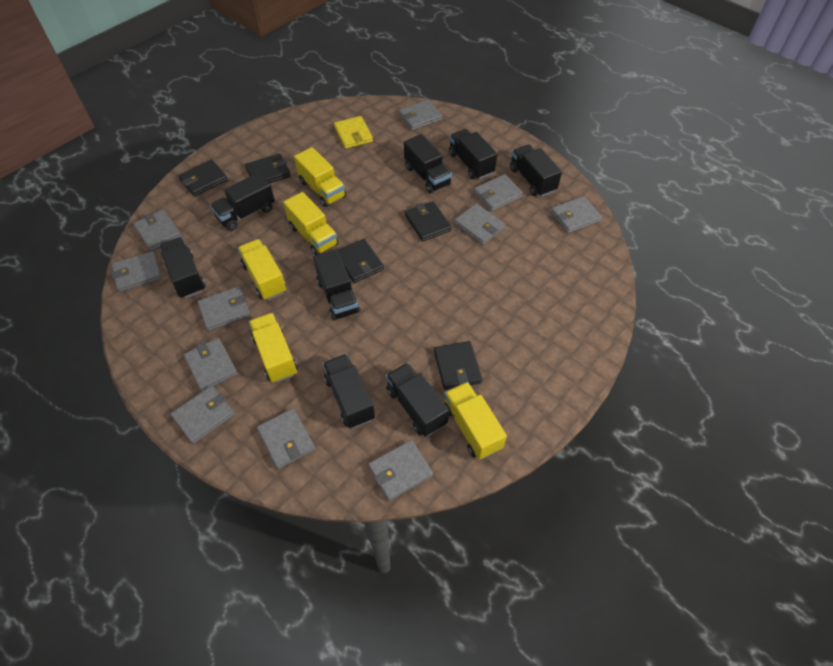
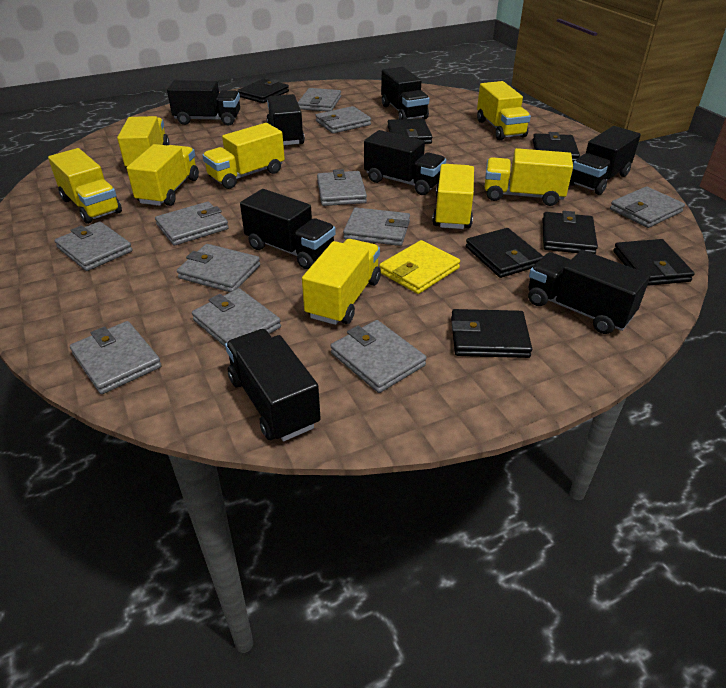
black wallet: [178,160,228,197] [245,153,291,183] [337,239,384,283] [405,201,452,241] [434,341,482,390] = 5 -> [237,79,289,103] [388,118,432,144] [451,309,532,358] [466,228,544,278] [533,132,580,162] [542,211,598,254] [613,239,695,286] = 7
yellow truck: [238,239,287,300] [249,313,298,383] [283,192,338,256] [294,147,346,207] [444,382,507,460] = 5 -> [48,148,122,224] [117,116,169,170] [127,144,199,206] [202,123,285,189] [302,239,381,325] [432,164,474,229] [477,81,531,140] [485,148,573,206] = 8

